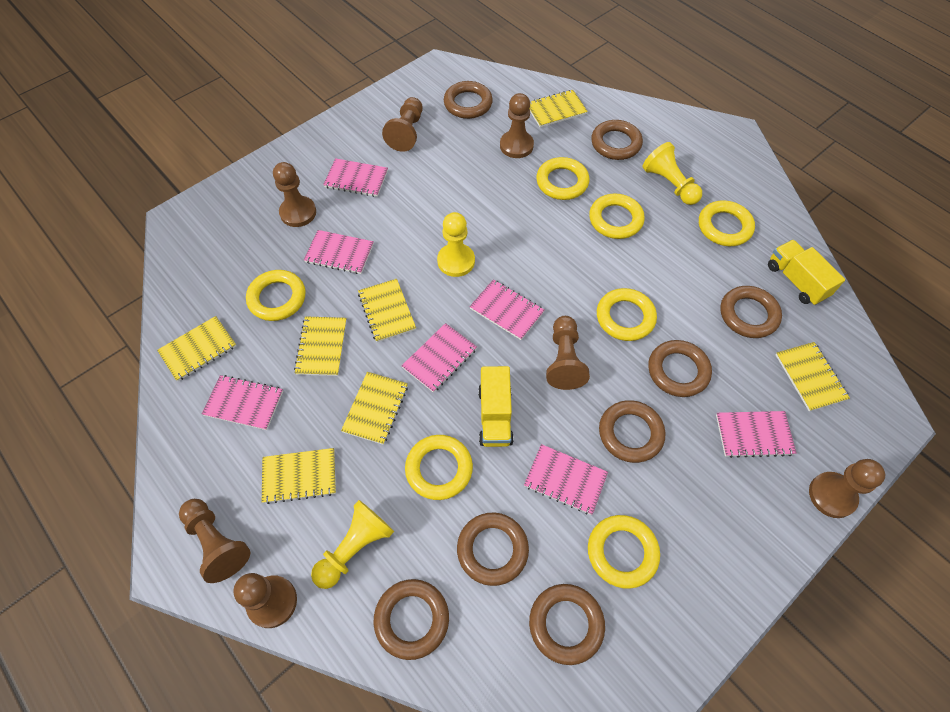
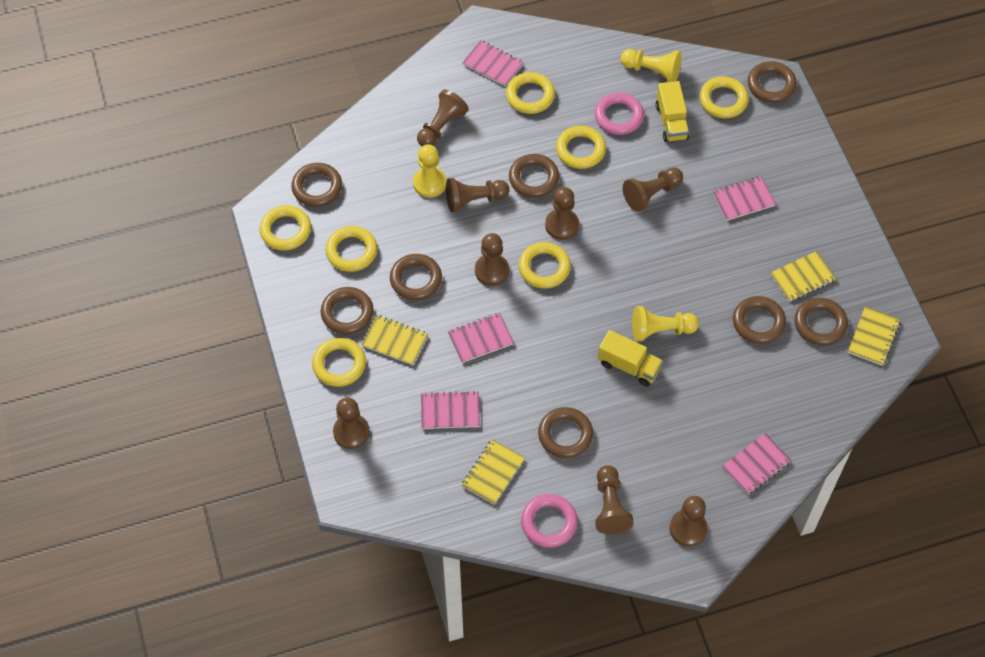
brown pawn: [179,499,250,583] [233,573,297,628] [273,162,316,227] [382,97,423,152] [500,93,534,158] [546,316,590,390] [809,459,885,518] = 7 -> [333,397,370,449] [417,89,469,146] [446,178,509,212] [475,233,509,286] [545,187,579,240] [595,465,634,535] [623,167,683,212] [669,496,708,546] = 8
pink notebook: [202,375,283,430] [304,230,374,274] [323,158,388,197] [402,323,477,393] [469,279,545,340] [524,444,608,515] [716,411,797,458] = 7 -> [421,391,480,429] [448,313,514,363] [462,40,524,87] [713,176,776,221] [722,433,791,495] = 5
pink ring: none = 0 -> [521,494,578,548] [595,93,644,135] = 2
yellow notebook: [157,316,236,381] [262,448,336,504] [294,316,347,376] [341,372,408,445] [358,279,416,342] [530,90,588,127] [776,342,850,411] = 7 -> [361,315,428,365] [462,439,525,505] [770,251,837,302] [848,306,900,366] = 4

